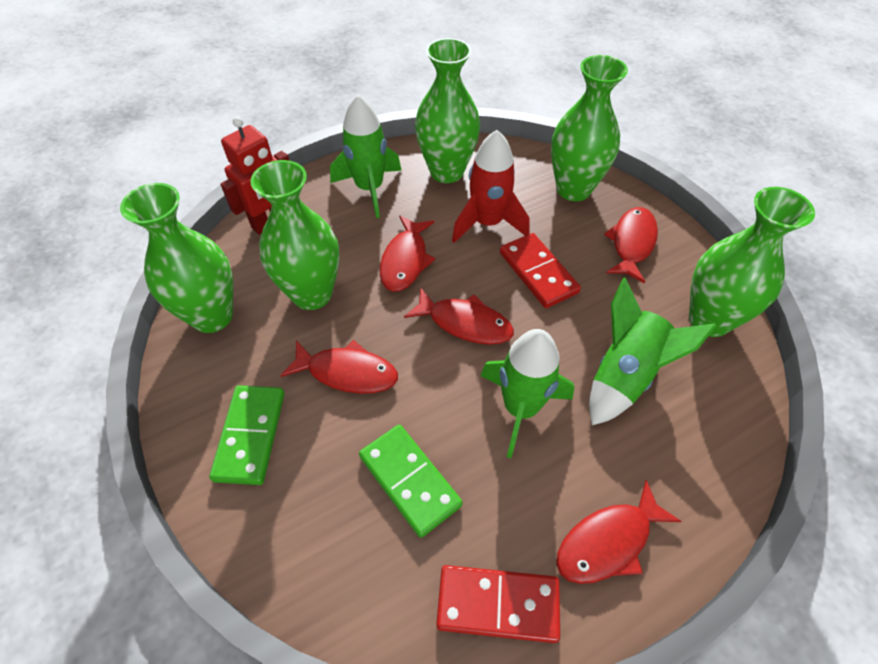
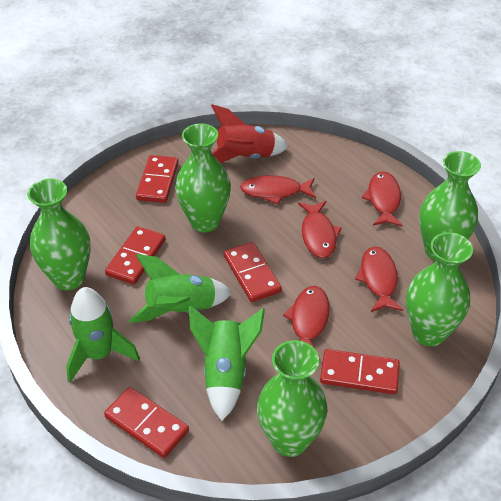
green domino: [209,385,285,485] [359,425,463,538] = 2 -> none = 0
red domino: [436,565,560,643] [500,233,581,308] = 2 -> [104,387,189,458] [105,226,165,285] [136,155,179,203] [224,242,282,302] [320,349,400,394] = 5
red robot: [221,117,290,235] = 1 -> none = 0

